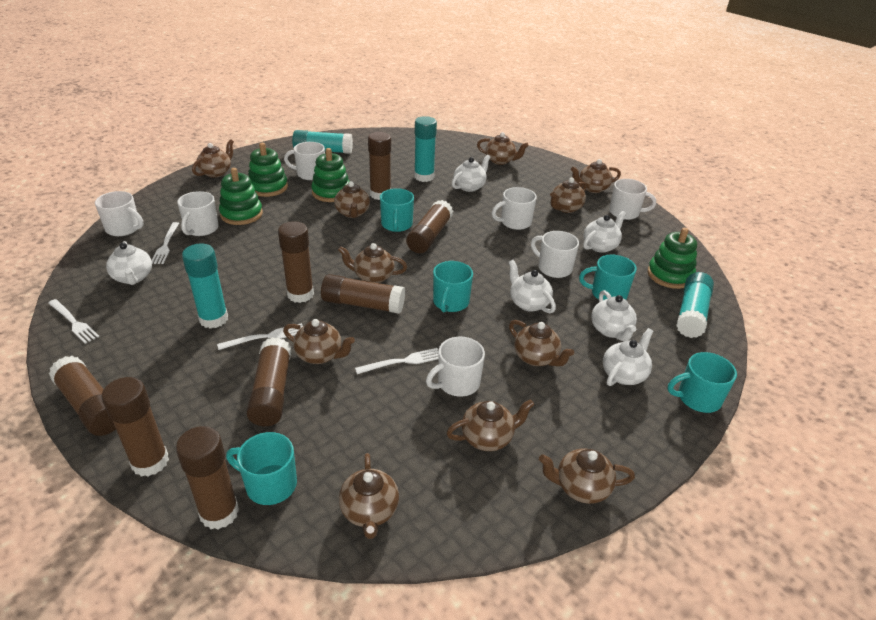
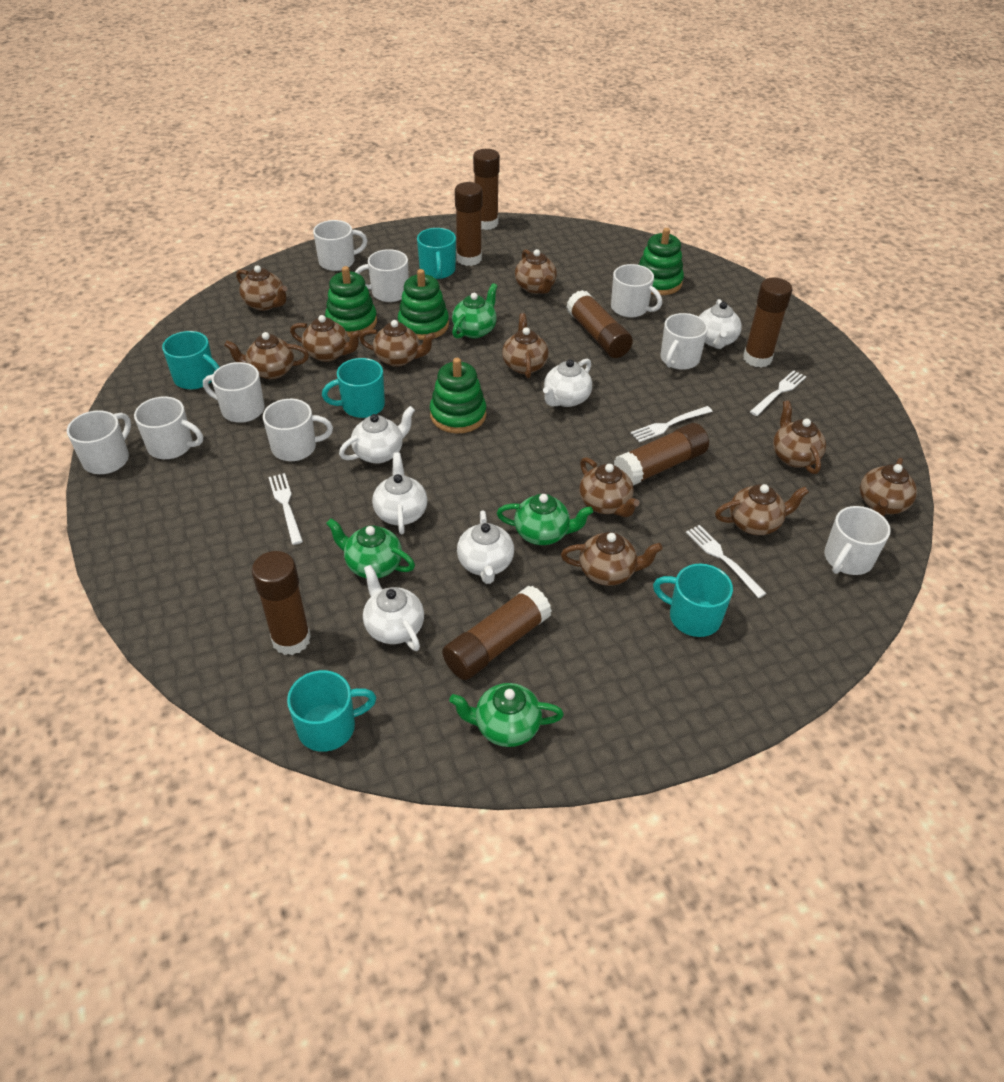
brown glue stick: [49,356,116,436] [101,377,169,477] [176,426,239,530] [246,337,291,426] [278,221,314,303] [321,274,405,314] [368,132,391,200] [406,200,453,253] = 8 -> [252,551,311,655] [442,586,552,680] [455,182,482,266] [473,149,500,230] [566,290,633,358] [614,423,709,485] [743,278,793,368] = 7
green teapot: none = 0 -> [326,518,415,579] [449,683,564,747] [452,283,497,339] [497,494,593,545] = 4
turquoise glue stick: [182,243,228,329] [292,130,353,154] [414,116,437,182] [676,272,714,338] = 4 -> none = 0
white mug: [95,191,143,236] [177,191,219,236] [284,142,325,180] [426,337,485,397] [492,187,537,230] [531,231,579,278] [609,179,656,220] = 7 -> [67,410,131,474] [134,396,203,459] [203,362,265,423] [263,399,333,461] [313,220,367,271] [355,249,409,302] [611,264,662,318] [660,313,708,370] [824,506,891,575] = 9

